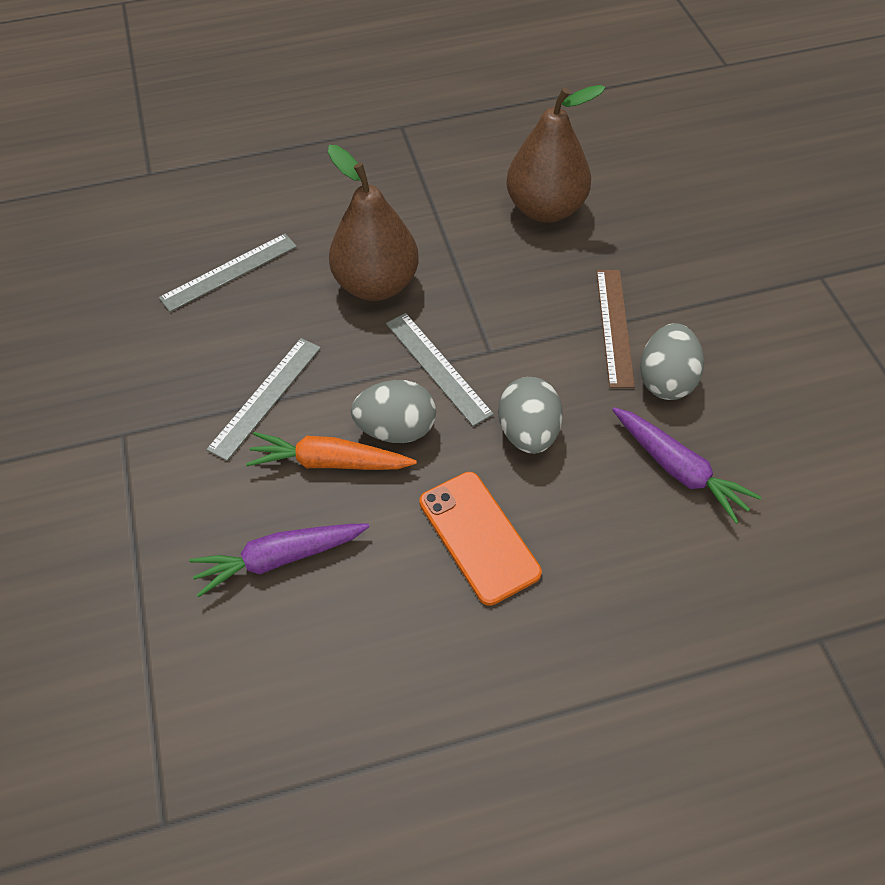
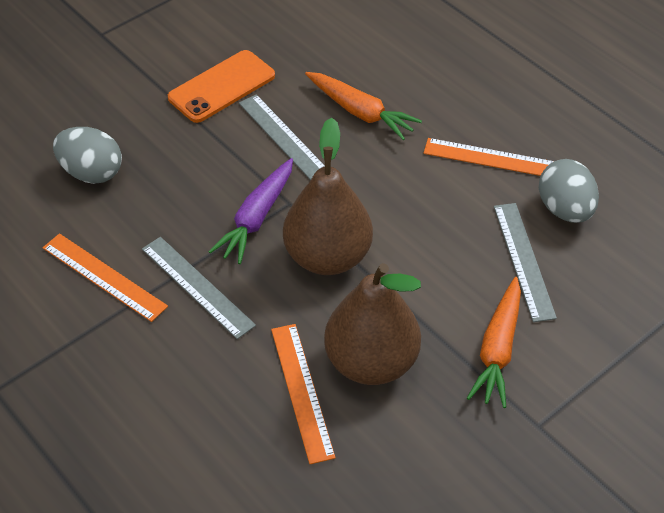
brown ruler: [597,270,635,388] = 1 -> none = 0
grey egg: [351,380,436,443] [498,377,563,454] [640,323,704,400] = 3 -> [53,127,122,184] [539,159,599,223] = 2
orange carrot: [246,432,417,470] = 1 -> [305,72,422,140] [467,277,521,408] = 2
orange ruler: none = 0 -> [43,234,168,322] [271,324,336,464] [424,138,554,176] = 3
purple carrot: [189,523,370,597] [612,407,761,524] = 2 -> [209,158,293,264] = 1

